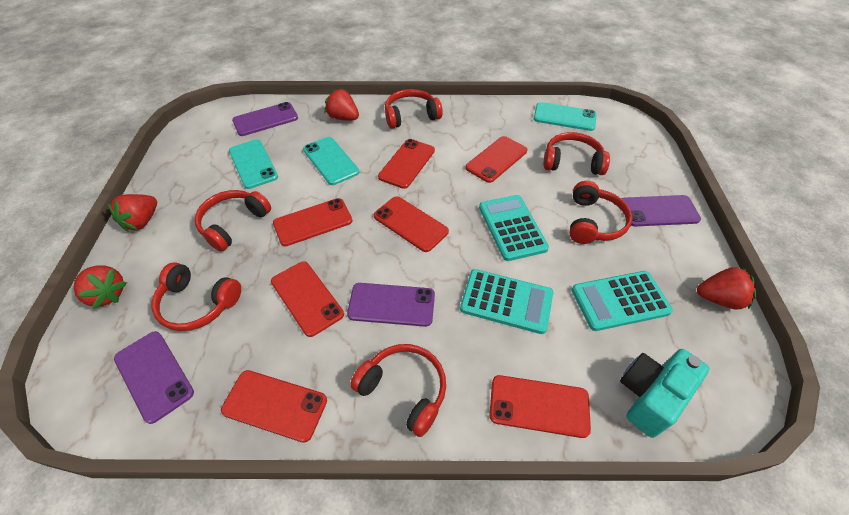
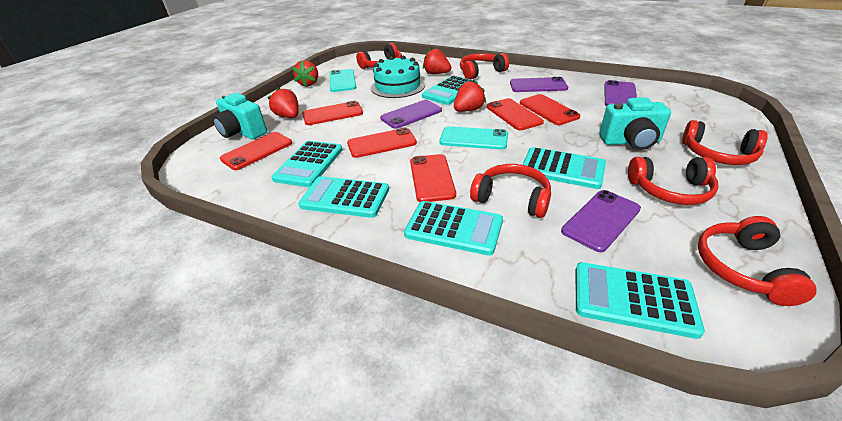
red phone: [221,370,327,443] [271,261,344,337] [273,198,352,246] [374,196,449,252] [378,139,435,189] [465,136,527,183] [489,375,591,438] = 7 -> [220,132,292,170] [302,101,363,125] [347,128,417,158] [410,154,456,202] [487,98,544,130] [520,94,580,125] = 6
turquoise cake: none = 0 -> [371,56,425,98] = 1
turquoise calculator: [460,269,553,334] [479,195,549,261] [572,271,673,331] = 3 -> [272,141,343,187] [298,176,389,218] [404,201,503,256] [422,76,478,105] [522,147,606,189] [576,262,705,339] = 6
turquoise camera: [620,349,710,438] = 1 -> [212,93,267,140] [599,97,671,150] = 2
turquoise phone: [229,139,278,189] [303,137,359,185] [533,102,597,131] = 3 -> [330,69,356,92] [440,126,508,150] = 2

